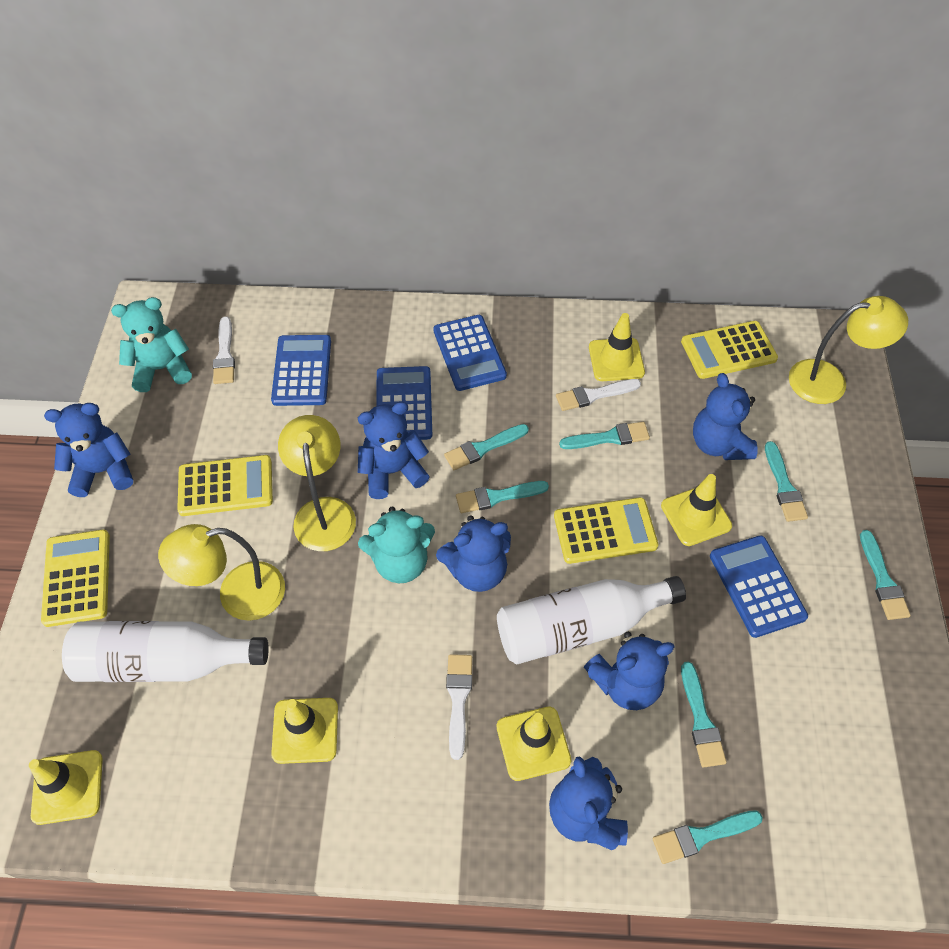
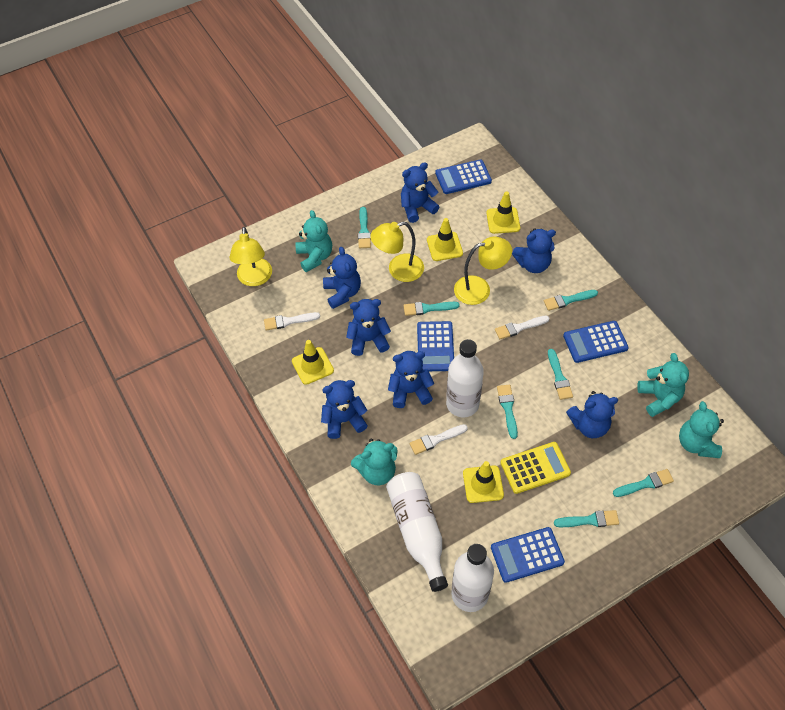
blue teddy bear: [44,403,133,497] [358,402,430,499] [436,515,511,592] [549,756,628,850] [584,632,675,710] [693,373,757,460] = 6 -> [321,380,368,439] [323,247,361,309] [346,299,391,356] [388,351,434,408] [401,162,439,223] [512,228,556,273] [566,391,618,438] = 7
turquoise teddy bear: [111,297,192,392] [358,507,435,583] = 2 -> [295,210,332,272] [351,439,398,485] [637,353,689,417] [679,401,724,458] = 4
white bottle: [62,621,269,682] [497,576,686,664] = 2 -> [386,472,448,592] [446,339,484,417] [451,544,494,612] = 3
yellow calculator: [41,529,110,627] [177,455,273,516] [554,497,658,564] [681,321,778,379] = 4 -> [500,442,571,494] = 1
yellow traffic cone: [29,750,103,825] [271,698,338,764] [497,707,571,781] [589,313,645,381] [661,474,732,546] = 5 -> [292,340,334,385] [427,218,463,261] [463,461,504,503] [486,191,520,234] = 4

